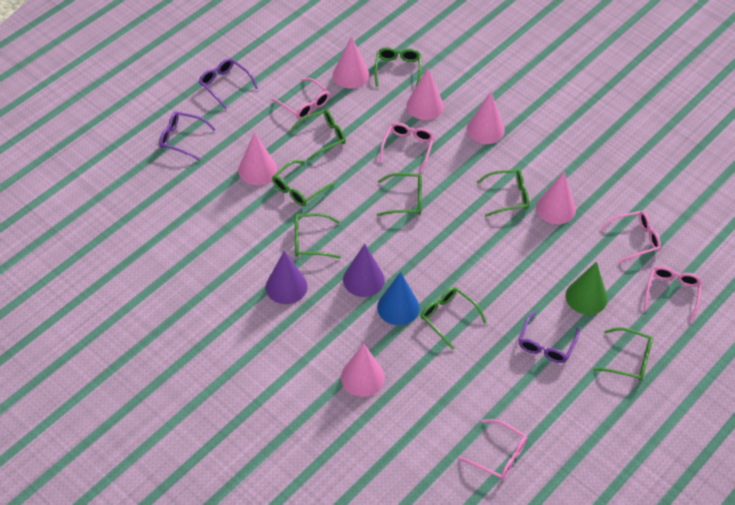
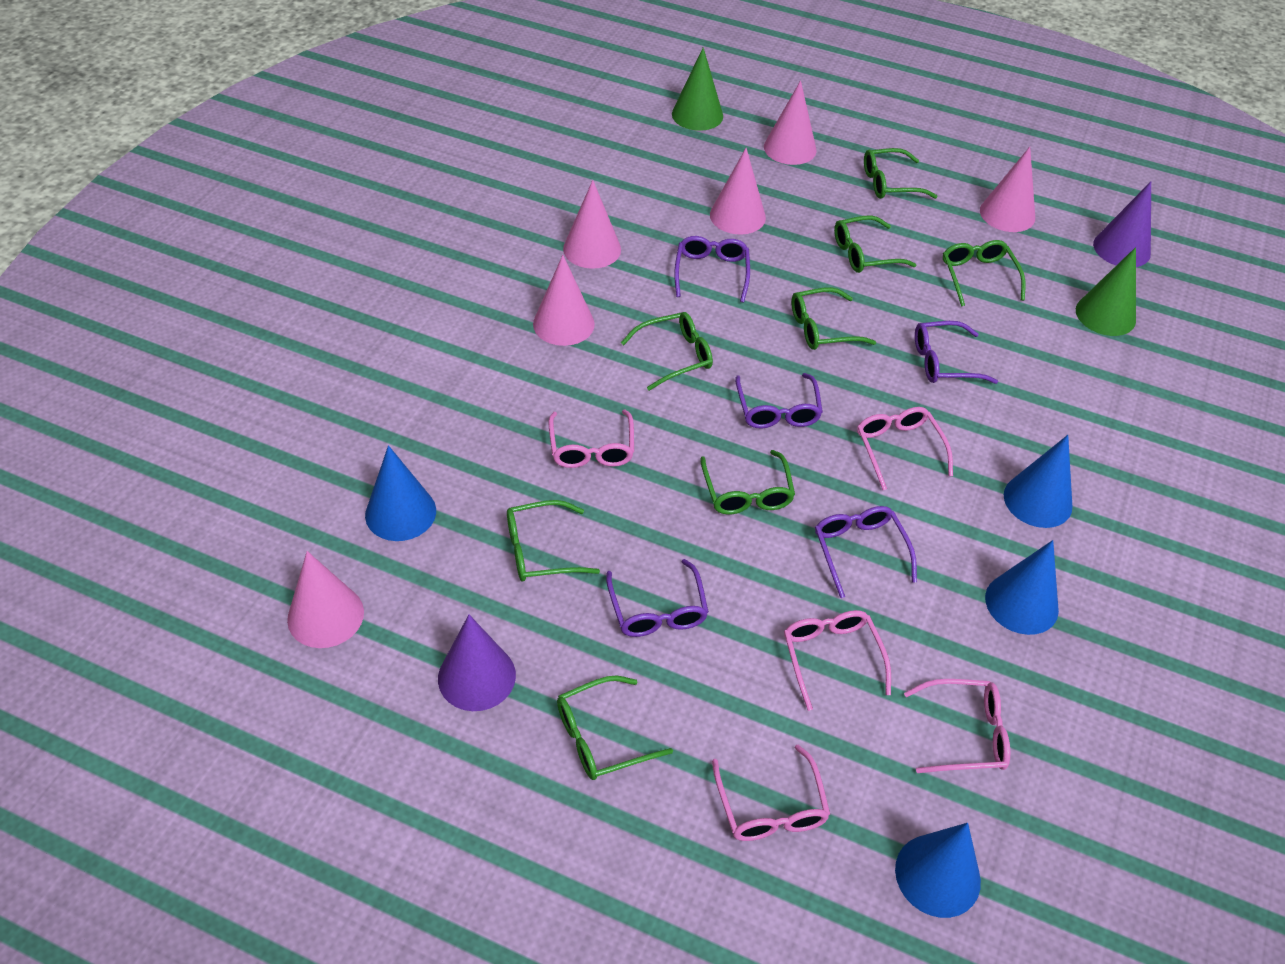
blue cone: [377,272,420,325] = 1 -> [365,445,436,541] [895,823,981,918] [985,540,1059,635] [1004,435,1072,528] = 4
green cone: [566,261,608,315] = 1 -> [672,47,723,131] [1076,247,1136,336] = 2
purple glasses: [159,112,215,160] [199,58,258,109] [518,312,579,363] = 3 -> [606,559,709,637] [674,236,750,302] [735,373,823,428] [815,506,917,598] [915,321,998,384] = 5

